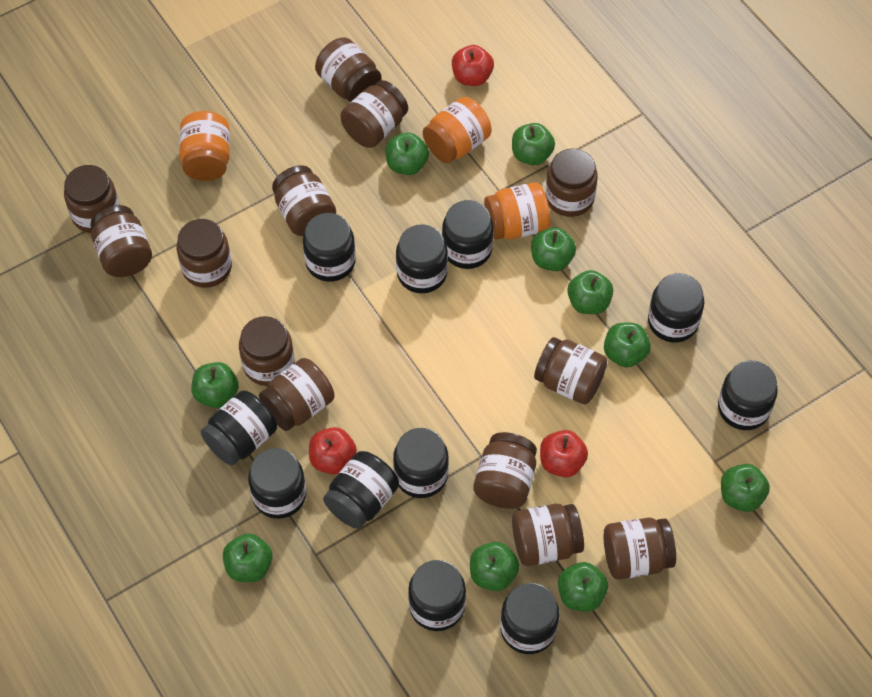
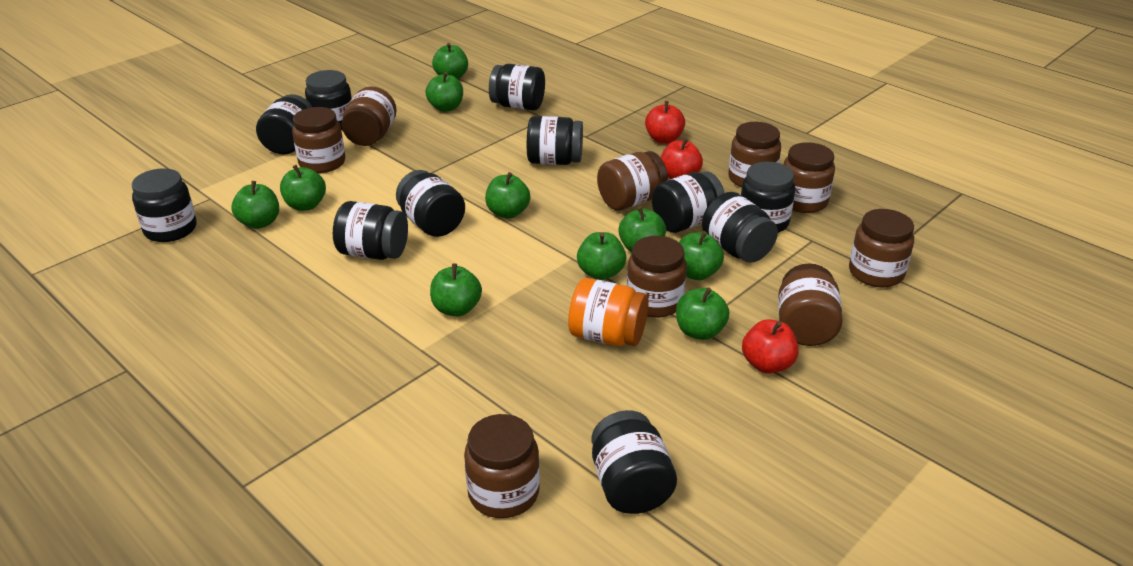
brown jar: [64,165,120,233] [90,205,152,277] [176,219,232,288] [239,316,295,386] [259,358,335,431] [272,165,336,236] [315,37,382,102] [340,80,408,148] [473,432,537,509] [512,504,584,566] [534,337,607,404] [545,149,598,217] [604,518,676,579] = 13 -> [292,107,345,173] [342,86,396,146] [464,414,540,518] [597,151,668,211] [627,236,687,318] [728,122,781,187] [778,263,843,346] [783,142,835,213] [849,209,914,288] = 9
orange jar: [179,111,230,181] [423,97,492,163] [484,182,550,240] = 3 -> [568,278,649,346] = 1

